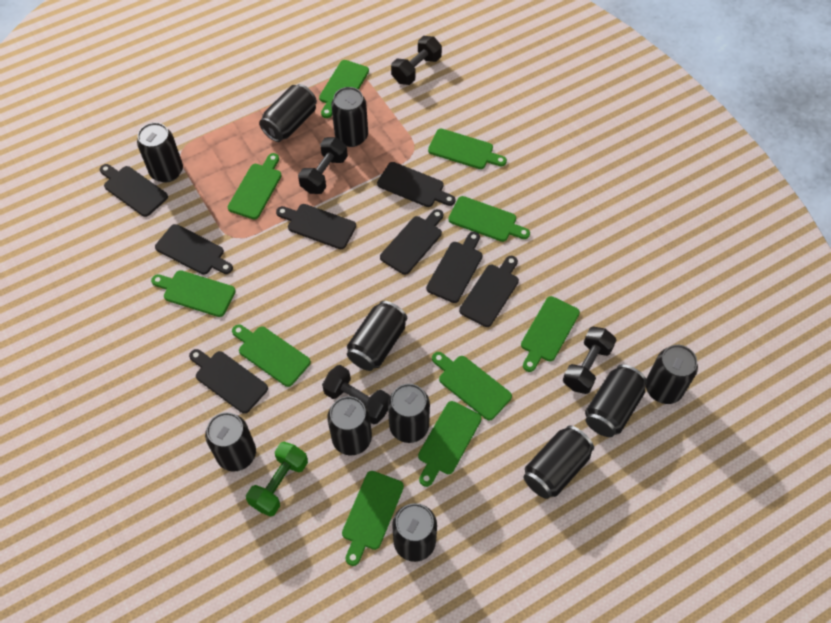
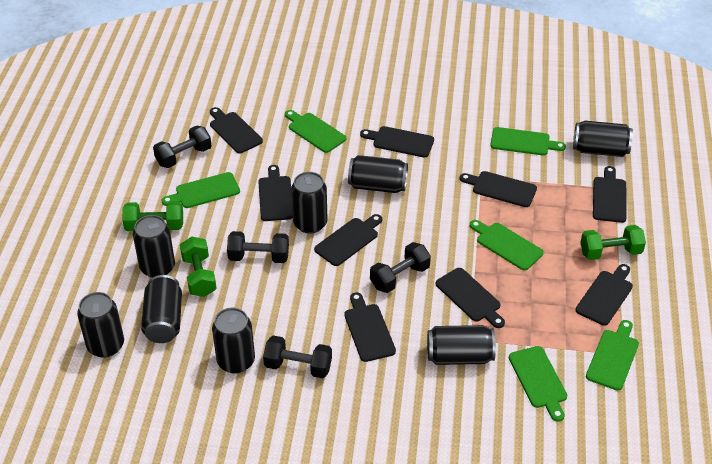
black can: [137,122,183,183] [205,412,256,471] [259,84,317,142] [327,396,372,455] [331,87,368,147] [347,301,407,371] [388,384,430,443] [392,503,437,562] [523,425,594,499] [585,364,647,437] [646,345,698,404] = 11 -> [77,292,124,358] [133,215,175,278] [141,275,182,343] [212,308,255,374] [291,172,328,234] [348,155,408,193] [427,325,496,365] [573,121,633,157] = 8
black cutting board: [100,164,168,217] [155,224,233,275] [189,349,268,414] [276,204,356,249] [377,162,456,207] [380,209,443,275] [426,232,483,303] [459,256,519,327] = 8 -> [210,107,263,153] [258,165,293,221] [314,214,382,266] [344,292,396,362] [360,126,434,158] [436,268,505,328] [460,171,537,207] [576,264,633,326] [593,166,627,223] = 9
green cutting board: [151,270,236,317] [228,153,282,220] [232,325,311,387] [319,60,369,118] [342,471,404,566] [418,401,482,487] [428,129,507,169] [432,352,512,421] [448,196,530,242] [521,296,580,372] = 10 -> [162,172,240,208] [285,110,346,153] [470,220,544,270] [490,127,566,156] [509,346,567,422] [586,320,639,391] = 6
green dumbbell: [246,442,308,517] = 1 -> [122,201,183,231] [180,237,217,297] [581,225,646,260] = 3

